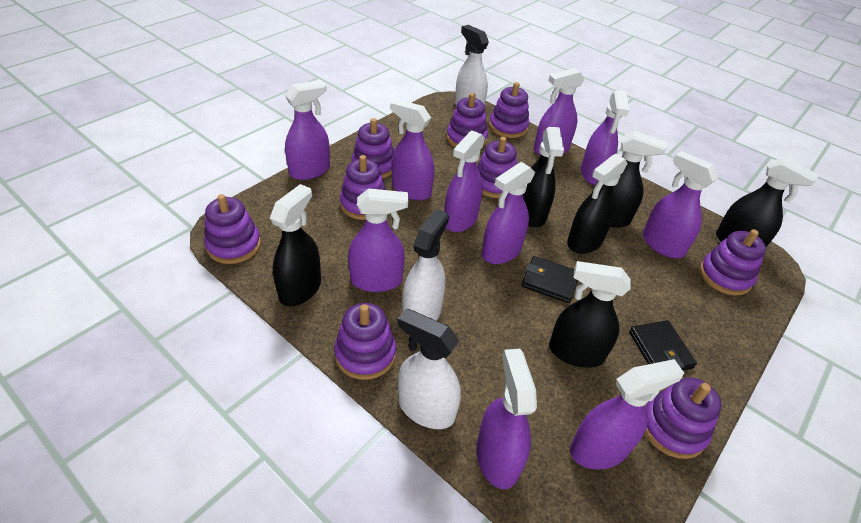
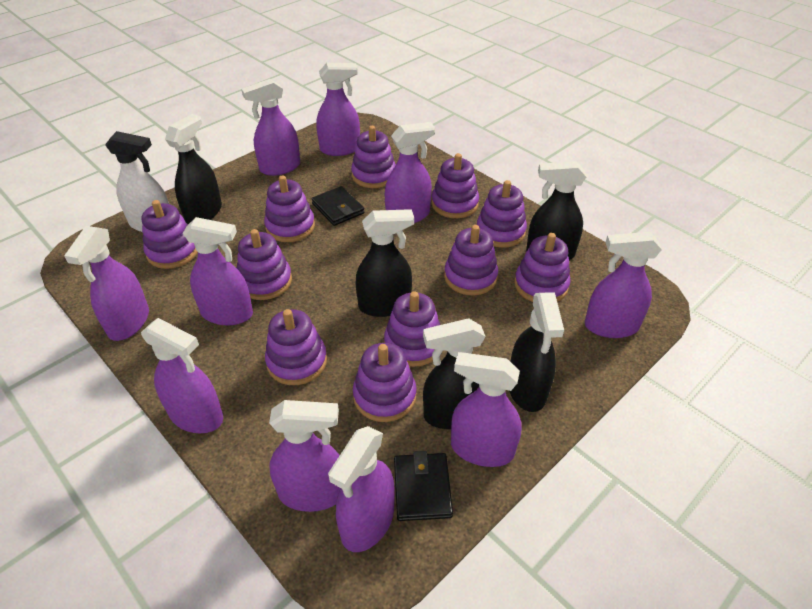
black spray bottle: [270,184,321,307] [523,127,564,228] [549,261,631,368] [567,154,628,254] [592,131,667,228] [716,157,819,247] = 6 -> [165,114,222,224] [356,209,414,317] [423,319,486,429] [509,292,564,412] [526,161,586,260] = 5
purple stacking toy: [204,194,261,264] [334,303,396,380] [340,155,386,220] [352,118,394,178] [446,93,488,147] [477,137,517,198] [489,82,529,138] [645,378,722,459] [700,229,766,295] = 9 -> [142,200,198,269] [237,229,292,300] [264,175,315,242] [265,309,327,385] [351,126,396,188] [353,343,416,422] [384,291,440,367] [432,153,479,218] [444,225,498,295] [477,180,527,248] [515,233,571,302] = 11
white spray bottle: [398,308,461,429] [402,209,449,321] [455,25,489,105] = 3 -> [105,131,169,232] = 1

